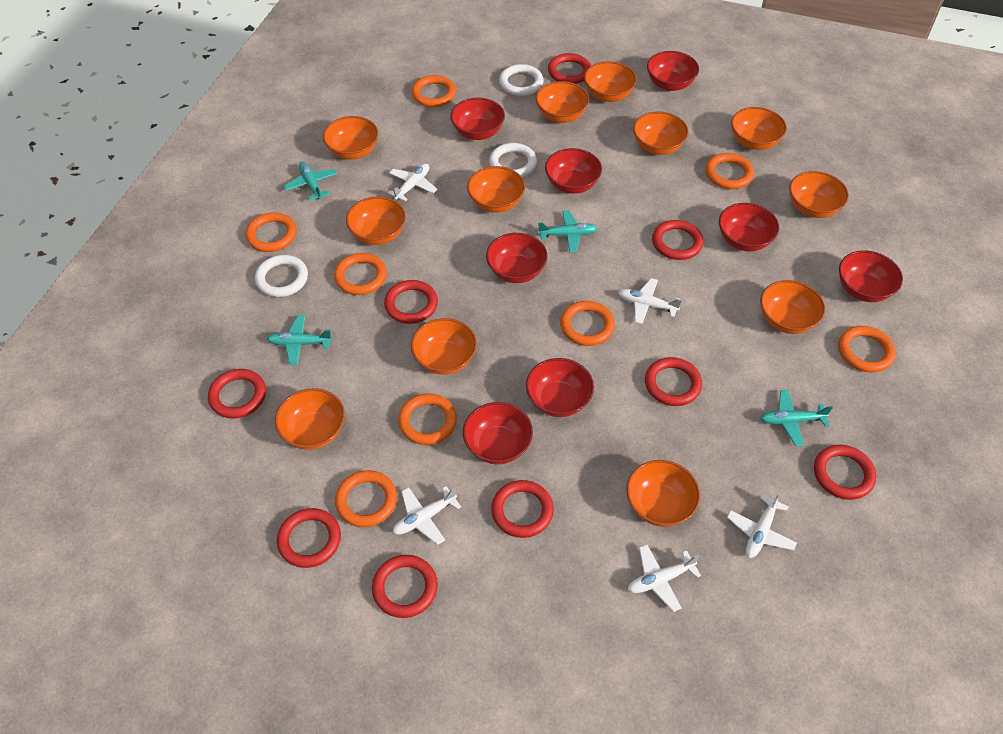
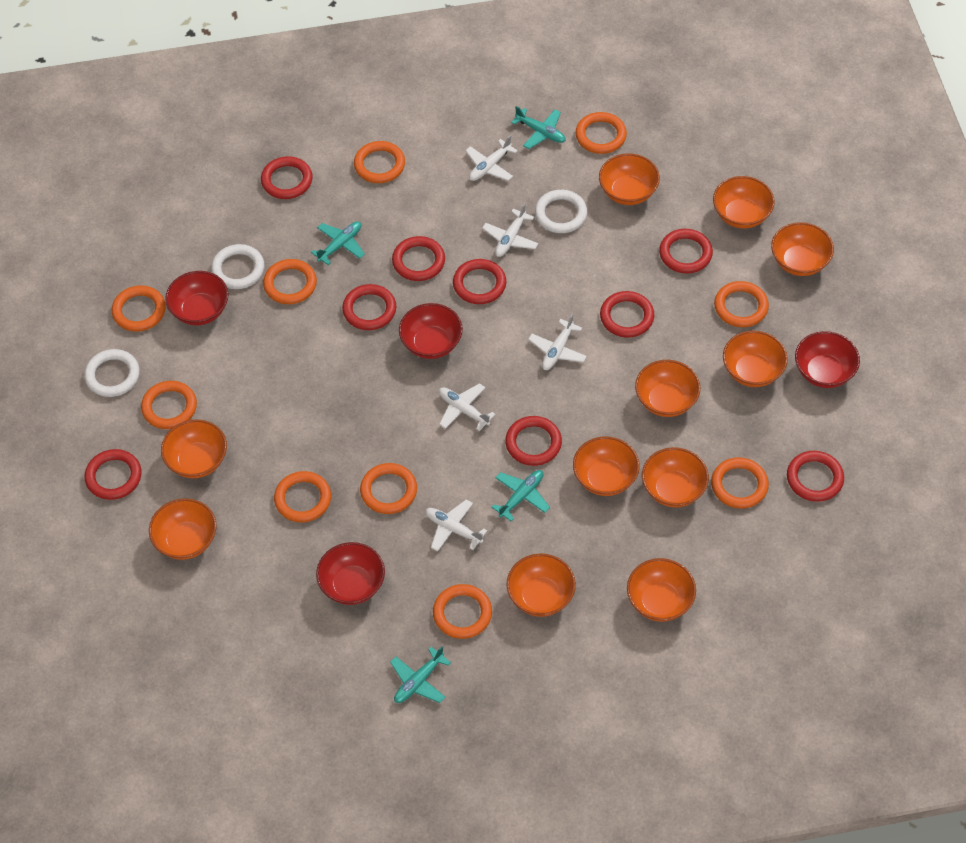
orange bowl: [275,388,345,450] [323,116,378,160] [346,197,406,245] [411,318,477,375] [467,166,525,213] [536,81,589,123] [584,61,637,102] [626,460,700,527] [633,112,689,155] [731,107,787,150] [760,280,825,334] [789,171,849,218] = 12 -> [149,498,216,560] [161,419,227,478] [507,553,576,617] [573,437,640,496] [599,153,660,205] [627,558,696,622] [635,360,701,417] [642,447,709,507] [713,176,775,228] [723,331,788,387] [771,222,834,276] = 11
orange ring: [245,212,297,252] [334,253,387,295] [335,470,397,527] [398,394,457,445] [411,75,456,107] [560,301,615,346] [705,153,754,189] [838,326,896,373] = 8 -> [112,285,166,332] [141,381,197,429] [263,259,317,304] [274,471,331,523] [354,141,405,183] [360,463,417,514] [433,584,492,639] [576,112,627,154] [711,457,769,509] [714,281,769,327] = 10
red bowl: [450,98,505,140] [463,402,533,464] [486,233,548,283] [526,358,594,417] [545,148,602,194] [647,51,699,91] [719,203,779,252] [839,250,903,302] = 8 -> [165,271,228,325] [316,542,385,605] [399,303,463,359] [795,331,860,388] = 4

